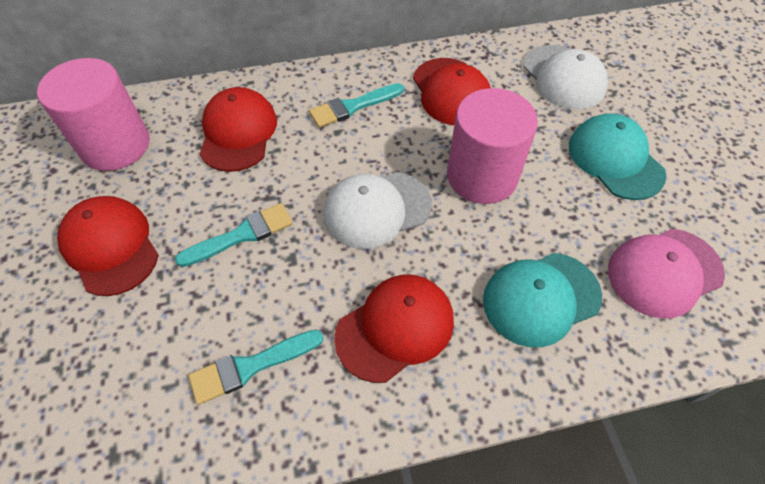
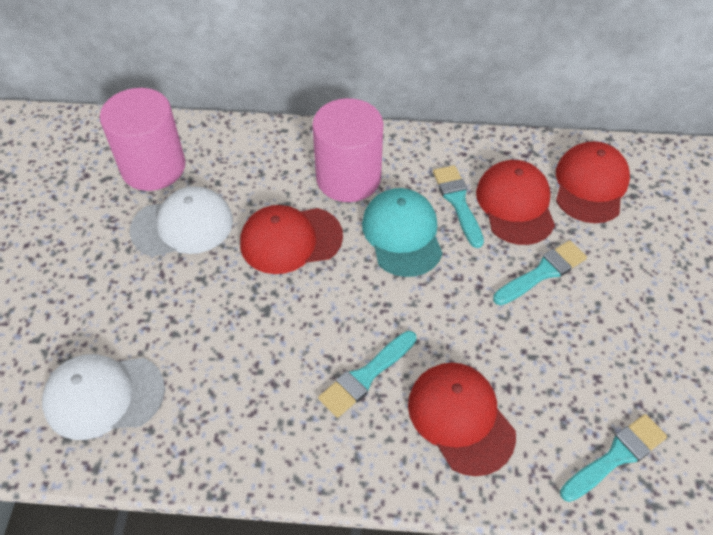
pink cap: [608,229,725,319] = 1 -> none = 0
turquoise brush: [175,203,293,267] [189,330,324,405] [309,83,404,128] = 3 -> [318,331,417,418] [433,165,484,248] [493,240,587,305] [560,414,667,502] = 4
turquoise cap: [483,253,602,347] [569,113,666,200] = 2 -> [362,188,443,277] = 1

